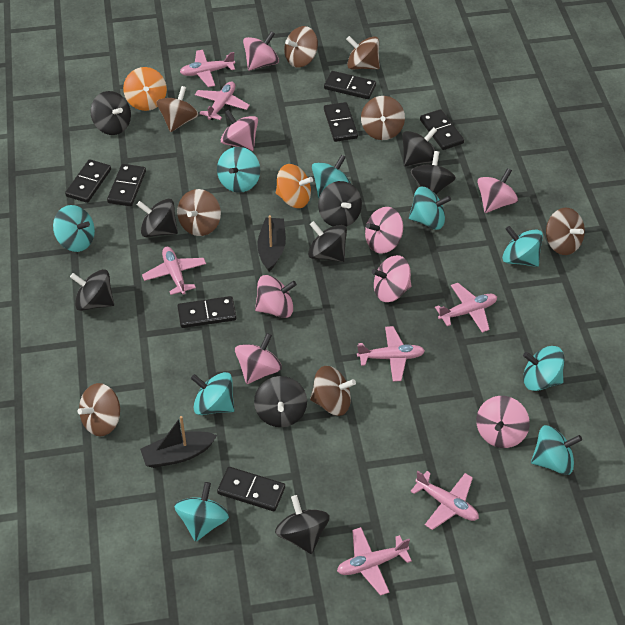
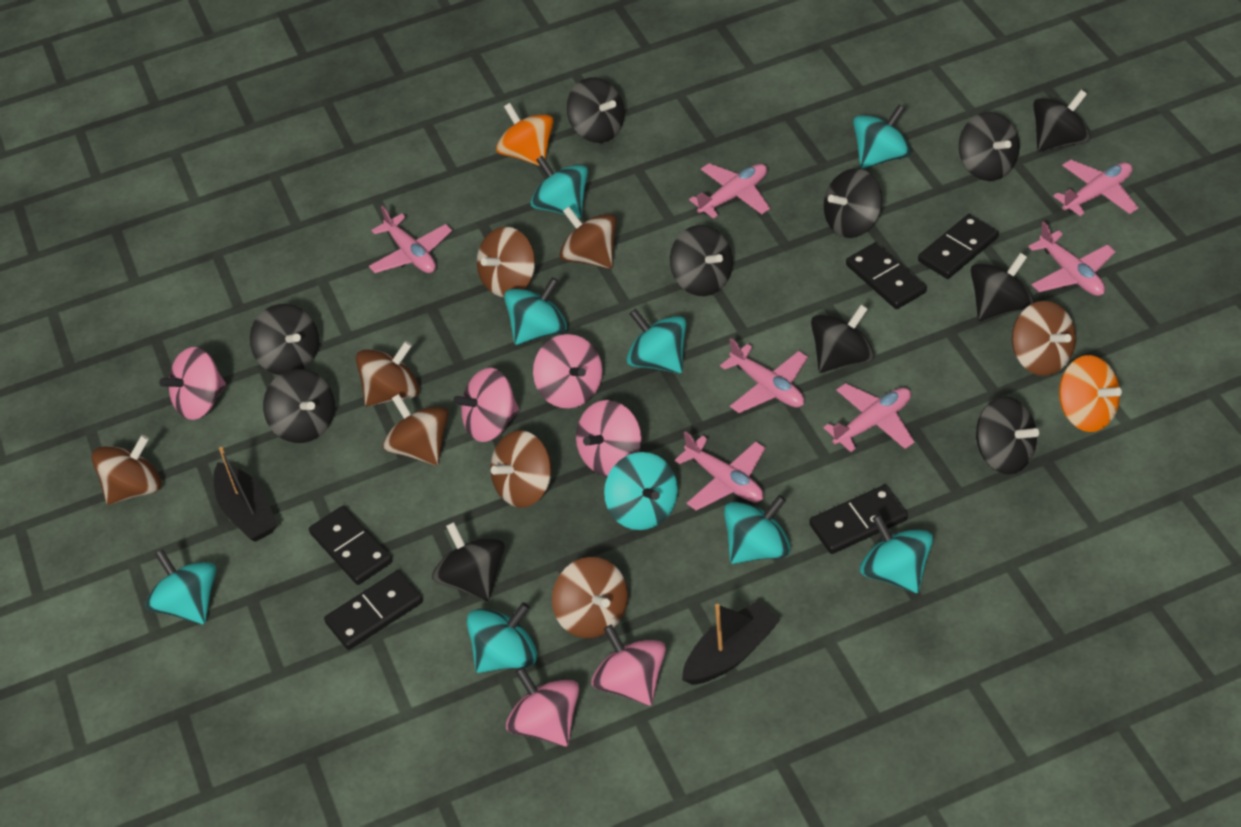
black domino: [65,159,111,203] [107,164,146,206] [177,296,237,328] [217,467,285,511] [324,71,376,99] [324,102,358,142] [420,109,464,150] = 7 -> [309,506,392,585] [324,570,423,650] [809,485,908,554] [846,242,927,309] [918,214,999,279] = 5
black spinning top: [70,269,114,311] [91,91,131,135] [137,199,178,237] [254,376,307,427] [275,495,330,554] [308,221,347,262] [318,181,362,227] [402,127,437,166] [410,151,456,194] = 9 -> [250,304,319,375] [263,369,335,443] [432,522,505,601] [567,78,624,143] [670,225,733,296] [811,304,874,373] [824,168,882,238] [959,112,1020,181] [970,252,1034,321] [976,396,1039,475] [1033,90,1090,152] = 11
pink spinning top: [221,109,258,151] [235,333,282,384] [243,31,279,71] [255,275,297,318] [365,207,403,254] [372,255,411,302] [476,396,530,448] [477,168,518,213] = 8 -> [159,347,226,420] [453,368,519,442] [506,667,579,746] [533,334,602,408] [576,400,642,476] [592,625,666,706] = 6

